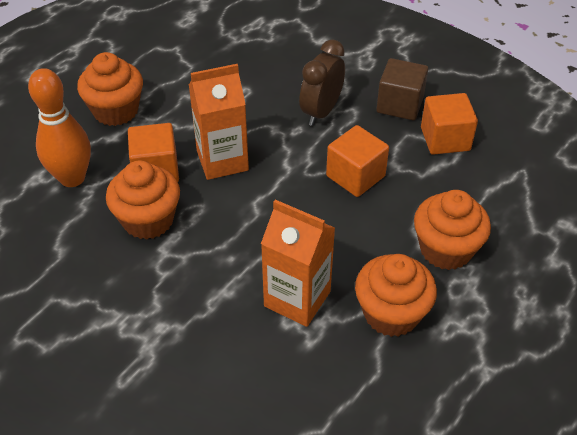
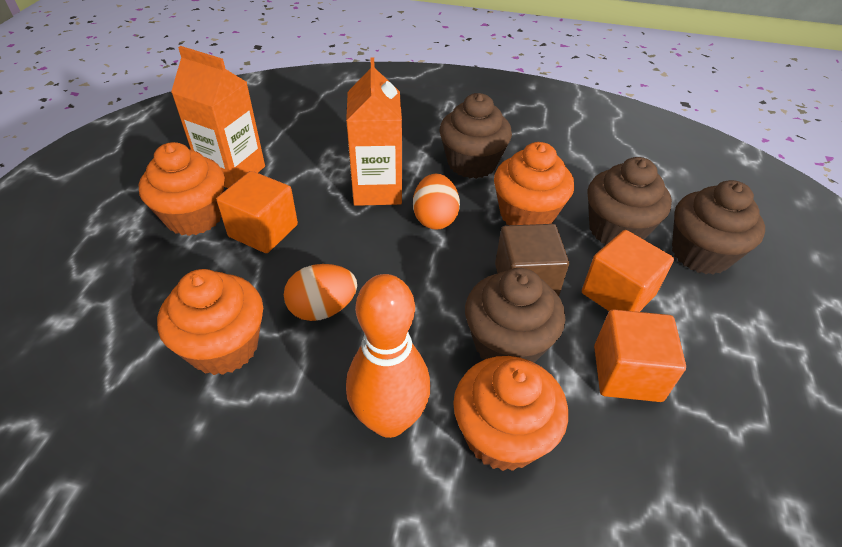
brown clock: [299,39,345,126] = 1 -> none = 0
brown cupcake: none = 0 -> [440,93,512,179] [465,268,565,363] [587,157,672,245] [672,180,765,275] = 4
orange egg: none = 0 -> [284,264,357,321] [413,174,460,230] = 2

